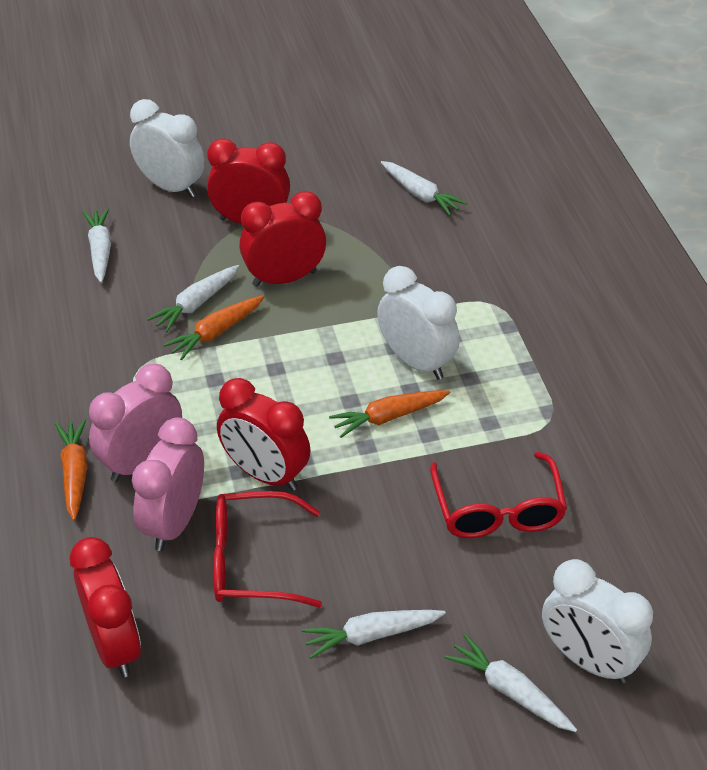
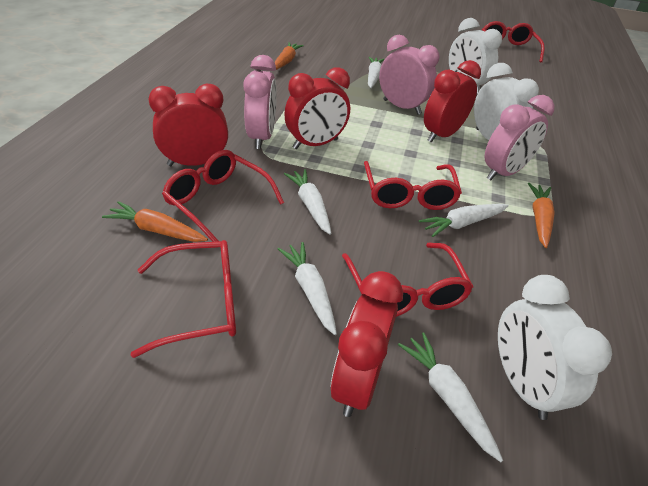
pink clock: [89,364,182,482] [132,417,204,551] = 2 -> [243,55,277,149] [379,35,440,115] [484,95,554,180] = 3
red glasses: [214,491,322,607] [430,452,567,538] = 2 -> [131,240,236,358] [162,150,284,242] [342,243,473,317] [364,161,462,210] [482,21,545,62] = 5

